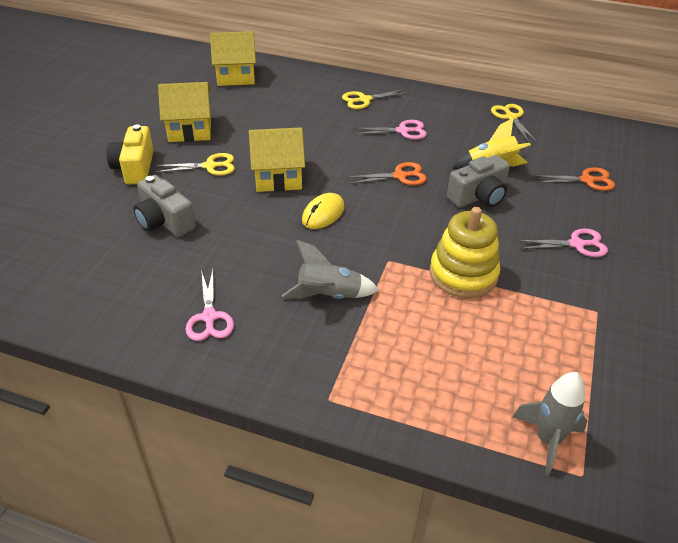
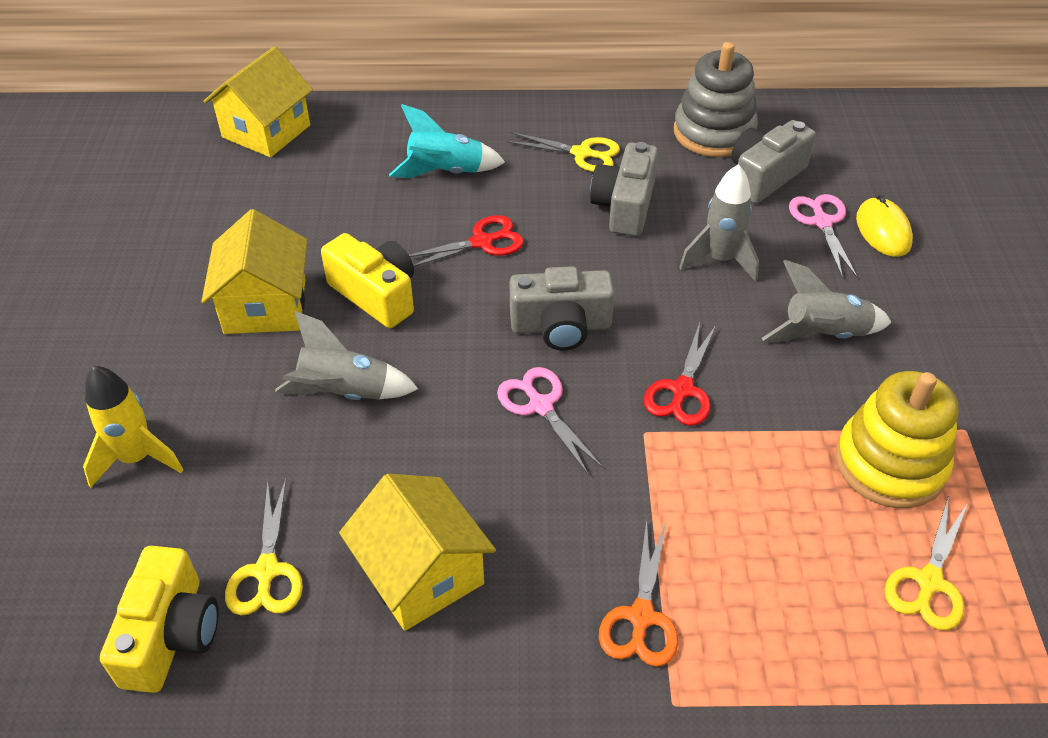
grey camera: [133,175,196,237] [447,155,510,207] = 2 -> [510,266,614,351] [590,142,658,236] [731,120,816,204] = 3
grey rocket: [282,240,379,299] [512,372,587,476] = 2 -> [275,311,418,400] [679,164,759,282] [762,260,892,342] = 3
grey stacking toy: none = 0 -> [674,42,758,157] = 1
orange scissors: [348,162,426,185] [533,167,615,191] = 2 -> [599,520,678,667] = 1
pink scissors: [186,269,234,341] [353,120,427,140] [517,229,608,257] = 3 -> [497,367,604,475] [789,194,858,278] = 2
red scissors: none = 0 -> [409,215,524,267] [643,323,716,426] = 2
turquoise rocket: none = 0 -> [389,104,505,178] = 1
yellow camera: [106,125,154,184] = 1 -> [100,546,218,693] [321,233,414,328] = 2

